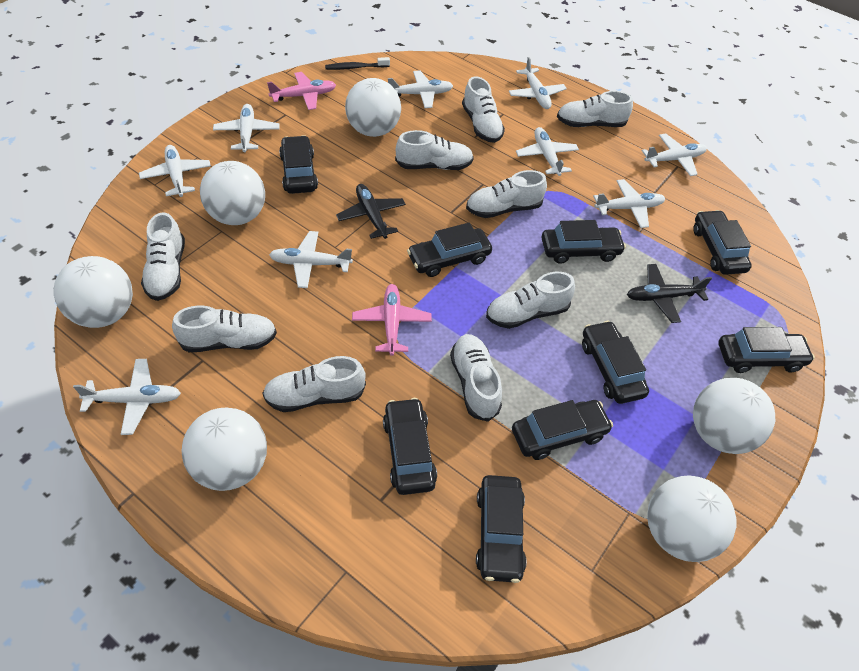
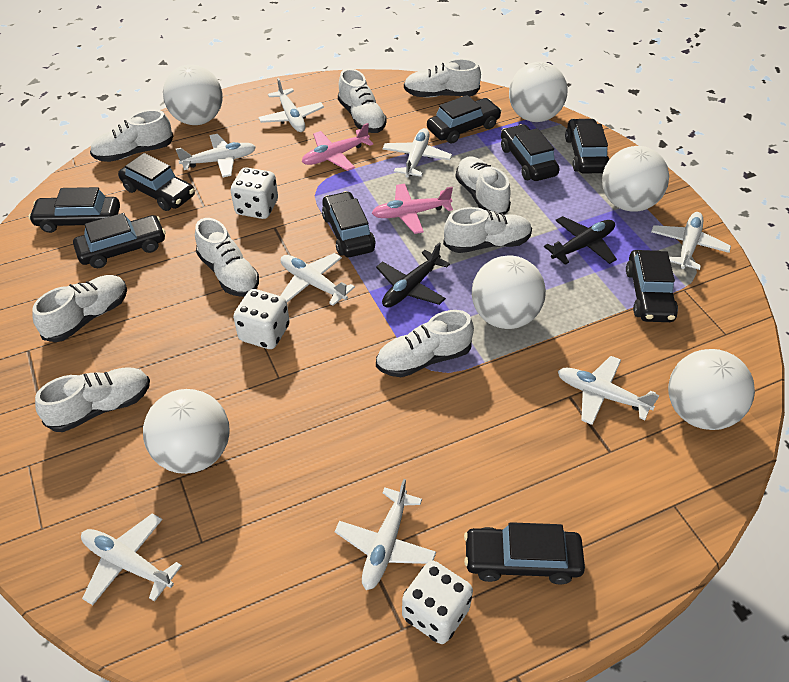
black toothbrush: [325,57,390,70] = 1 -> none = 0
white dice: none = 0 -> [231,167,278,219] [233,289,290,349] [402,561,473,644] = 3
white plane: [73,359,181,435] [139,145,211,197] [213,104,280,152] [269,231,353,288] [388,71,453,108] [509,57,567,109] [516,127,579,176] [593,179,665,228] [642,134,707,176] = 9 -> [81,513,182,605] [176,134,256,178] [258,78,324,132] [280,253,355,306] [335,479,436,590] [382,128,452,178] [558,356,659,425] [651,212,731,270] = 8

